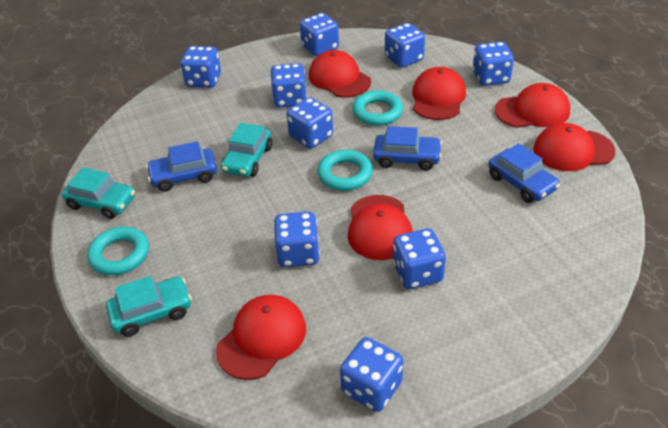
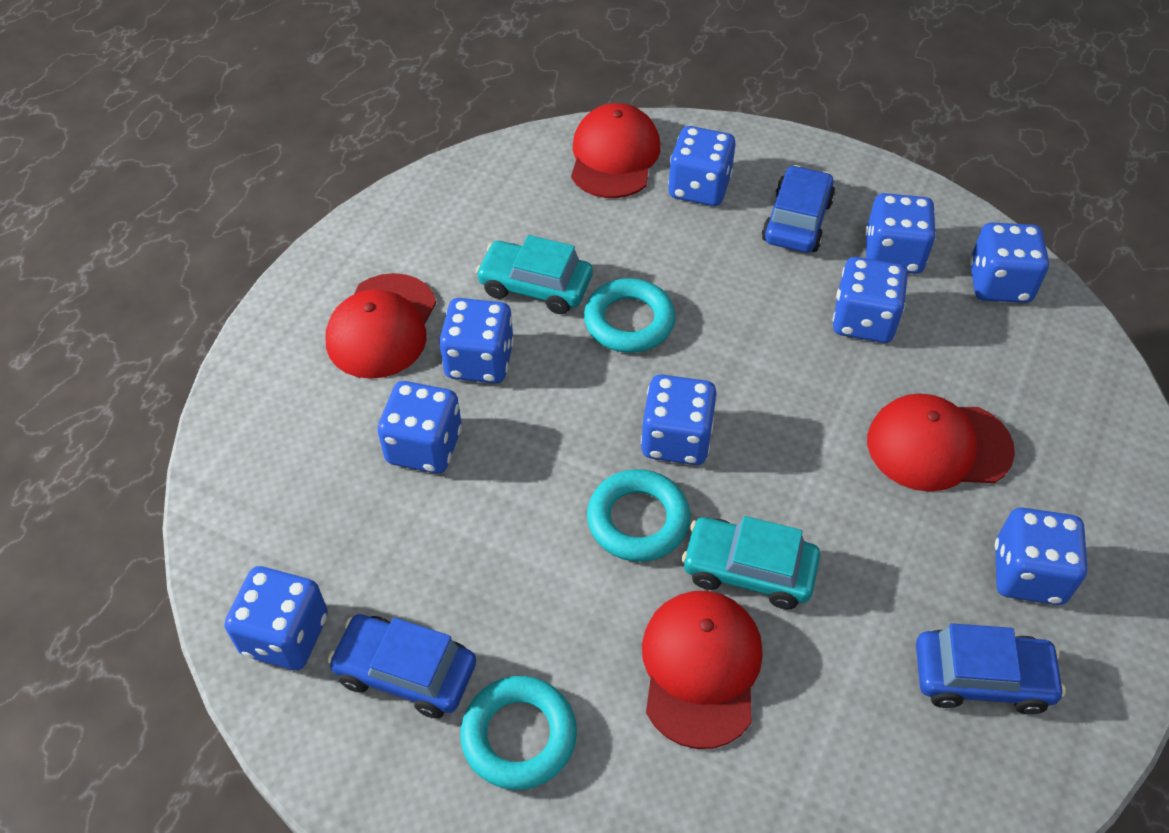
red cap: [216,295,306,380] [309,50,371,98] [348,195,413,260] [412,67,466,120] [495,83,570,128] [533,123,615,171] = 6 -> [326,273,436,379] [571,103,660,198] [642,591,763,749] [867,393,1015,492] = 4
turquoise car: [62,167,135,219] [106,276,192,337] [221,123,272,177] = 3 -> [476,235,593,314] [682,516,820,609] = 2

